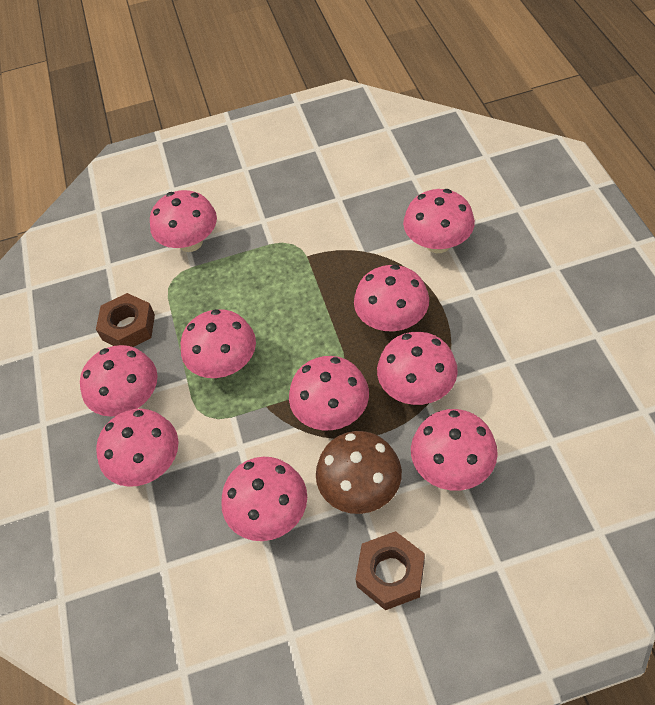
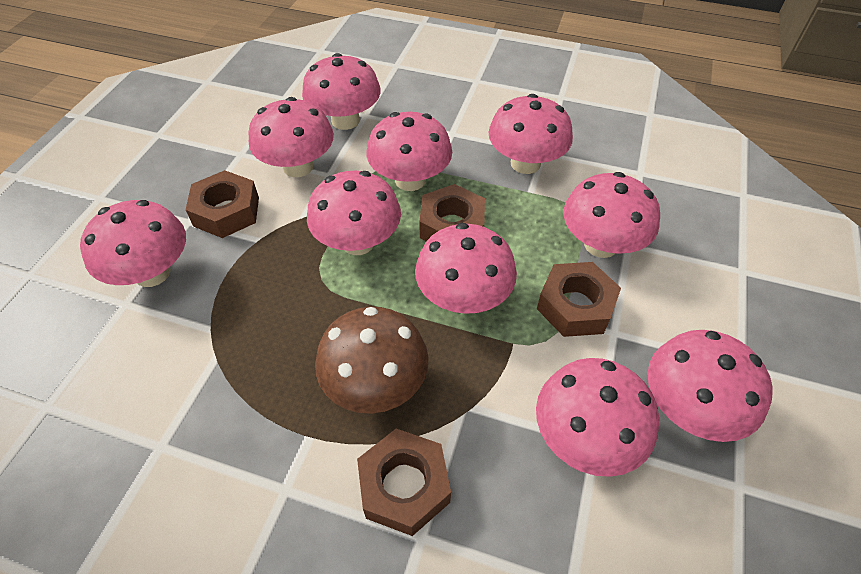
brown nut: [96,293,155,347] [355,531,425,610] = 2 -> [185,170,259,238] [357,429,451,536] [419,184,485,241] [537,262,621,337] = 4

